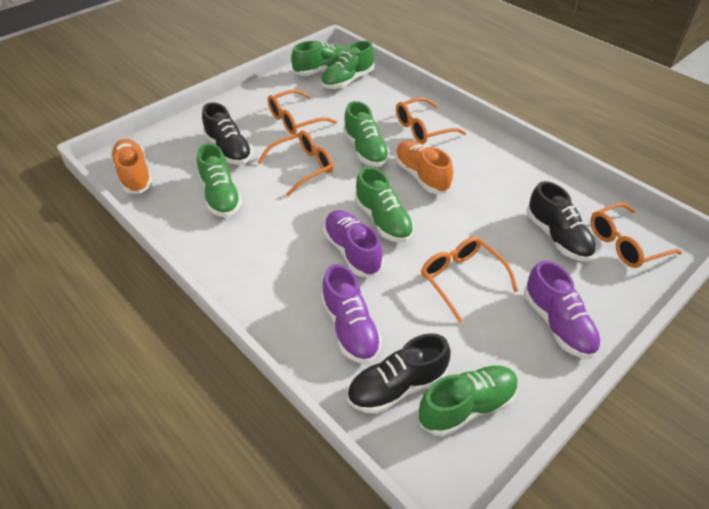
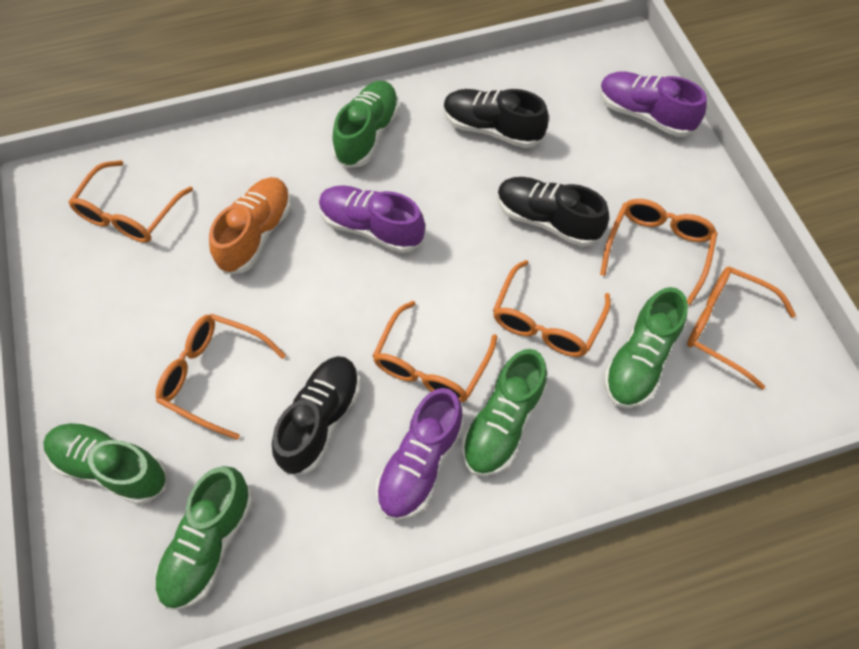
green shoe: [197,143,242,217] [291,41,347,76] [321,40,374,89] [343,101,390,167] [355,167,414,243] [418,366,518,437] = 6 -> [43,422,167,505] [154,466,253,610] [332,81,399,168] [462,349,547,476] [604,287,688,408] = 5
orange glasses: [257,130,333,196] [268,89,337,135] [396,97,466,144] [421,237,518,323] [590,203,682,268] = 5 -> [68,160,193,243] [156,314,286,440] [373,301,497,403] [493,260,611,357] [600,199,718,305] [687,266,796,390] = 6
orange shoe: [110,139,153,194] [395,140,453,194] = 2 -> [209,177,291,274] = 1

